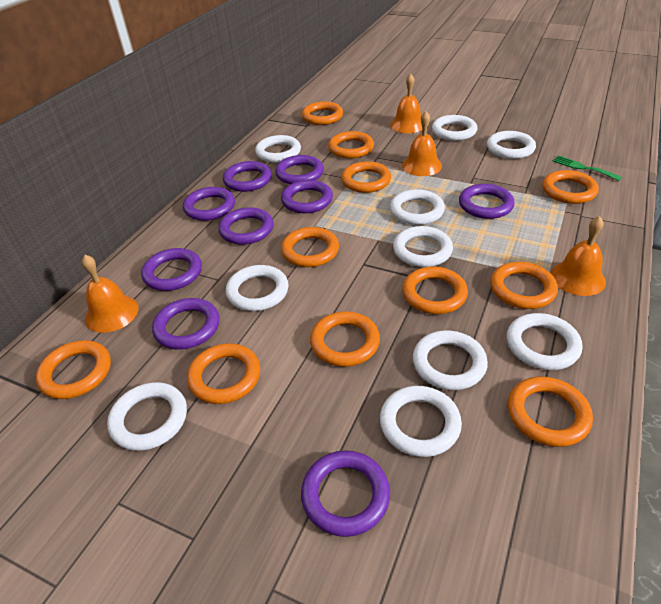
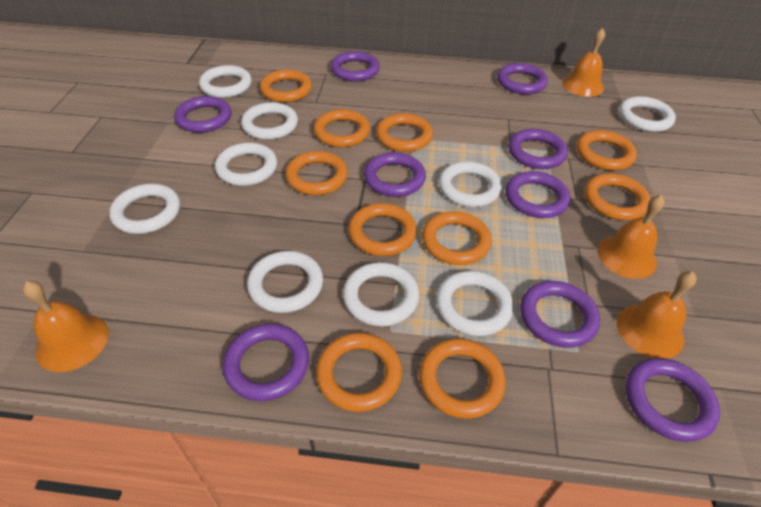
green fork: [553,155,622,181] = 1 -> none = 0
orange ring: [36,340,111,399] [187,343,260,404] [281,227,339,267] [302,101,343,125] [310,311,380,367] [328,131,374,158] [341,161,391,193] [402,267,468,314] [490,262,558,309] [508,377,593,447] [542,170,599,204] = 11 -> [260,69,312,102] [285,151,348,195] [313,109,370,147] [316,333,402,412] [348,203,417,256] [376,113,433,152] [419,339,506,419] [422,211,492,265] [576,130,637,171] [584,173,651,220] = 10
white ring: [107,382,187,451] [226,265,289,311] [255,135,301,163] [380,386,462,457] [390,189,445,225] [393,226,453,267] [413,330,488,390] [432,115,477,141] [487,131,536,159] [507,313,582,370] = 10 -> [109,184,180,234] [199,65,252,98] [215,143,277,186] [241,102,298,140] [247,251,323,313] [343,262,419,326] [436,271,514,336] [439,161,502,207] [619,96,676,132] = 9

